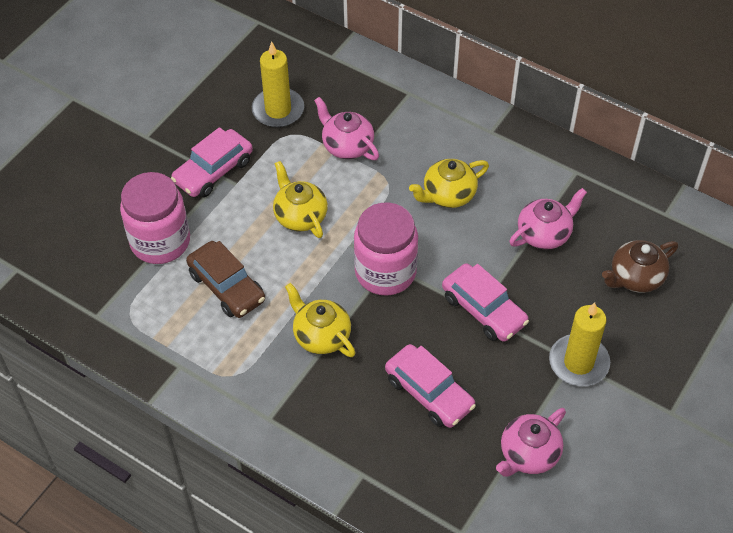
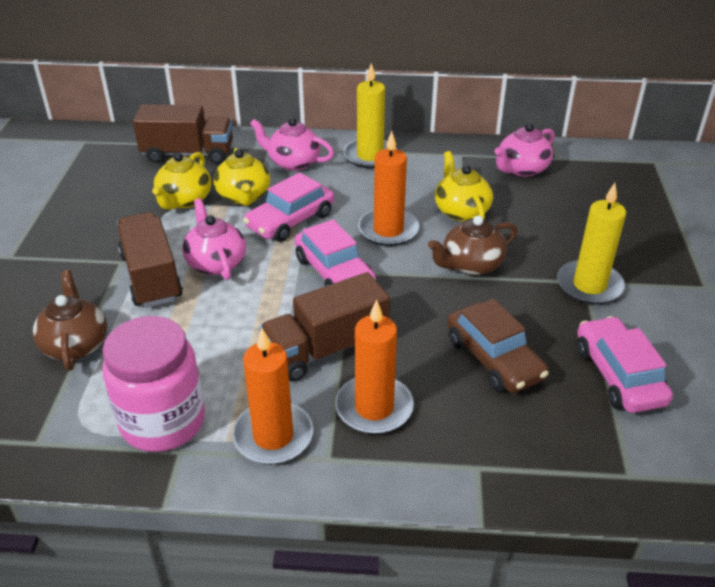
brown teapot: [602,240,678,293] = 1 -> [33,270,107,371] [428,215,518,276] = 2
brown truck: none = 0 -> [117,212,183,308] [133,104,233,164] [260,272,390,382] = 3
orange candle: none = 0 -> [232,328,313,464] [335,299,414,434] [358,131,419,246] = 3
pink jar: [120,172,190,264] [354,203,418,296] = 2 -> [102,316,205,452] = 1

